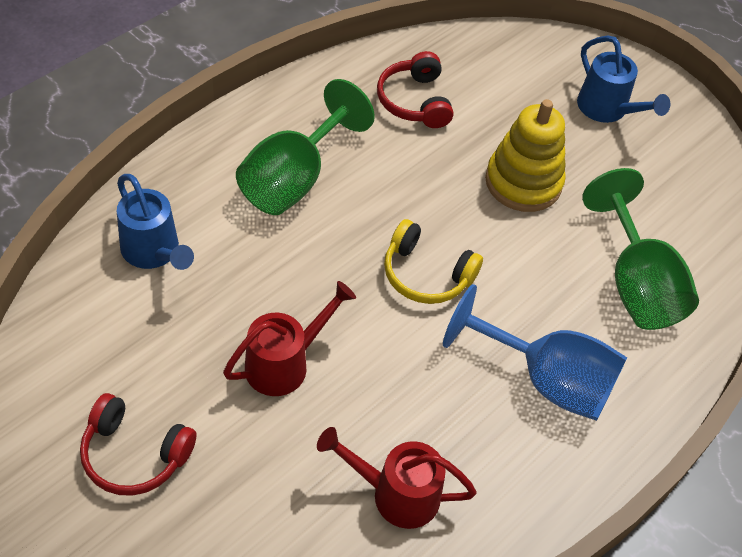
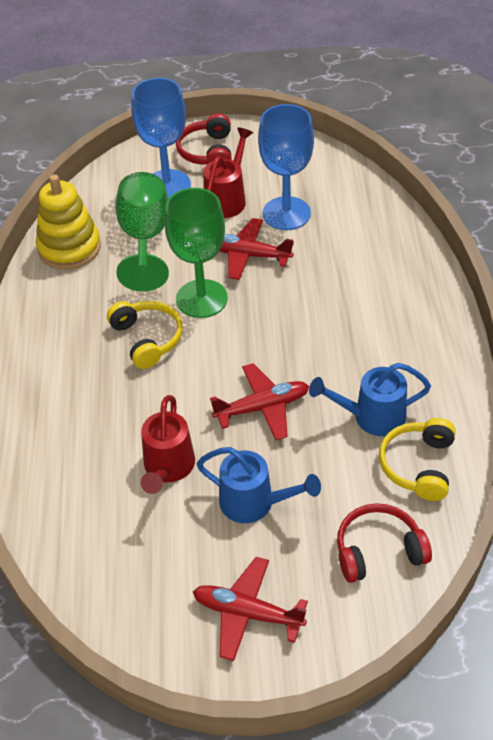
blue goblet: [443,284,627,421] = 1 -> [131,78,191,199] [258,104,314,230] = 2
red plane: none = 0 -> [193,557,308,661] [210,363,309,440] [220,218,294,280] = 3
yellow headphones: [384,219,483,304] = 1 -> [107,301,183,369] [379,418,456,501] = 2

